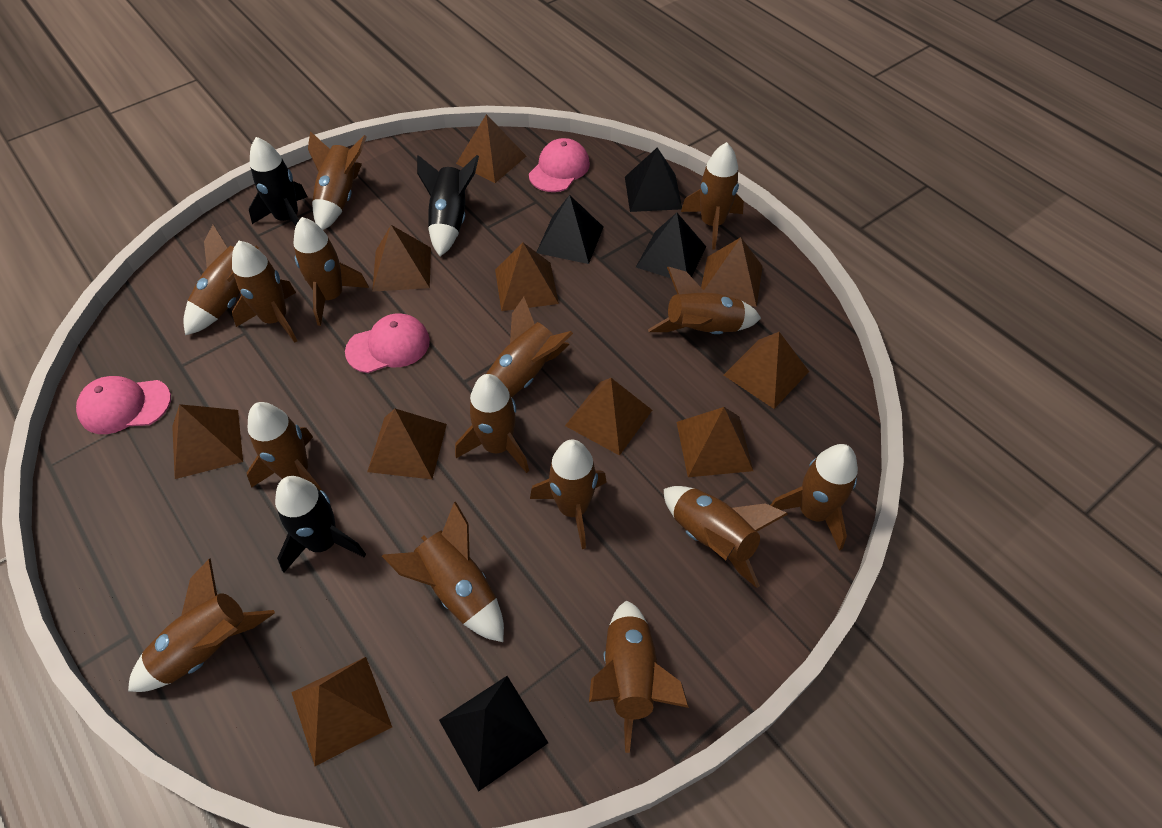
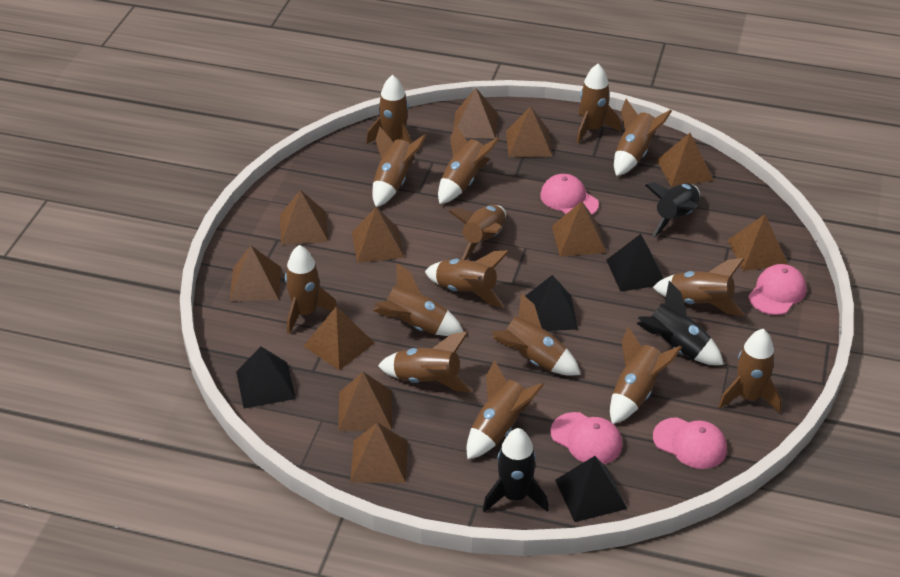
brown pyramid: [172,404,243,479] [291,657,392,766] [367,409,447,479] [372,225,431,292] [456,114,526,183] [495,243,559,311] [565,378,652,456] [676,407,753,477] [701,237,763,307] [724,332,809,409] = 10 -> [230,246,281,301] [280,190,328,245] [304,306,374,370] [338,372,392,431] [350,423,408,483] [352,207,405,263] [453,88,498,139] [506,106,552,157] [552,201,606,257] [657,133,714,187] [728,215,788,271] = 11
pink cap: [76,376,171,434] [345,313,430,373] [529,138,590,192] = 3 -> [540,174,599,215] [551,412,622,464] [653,417,727,469] [748,264,807,315] = 4

